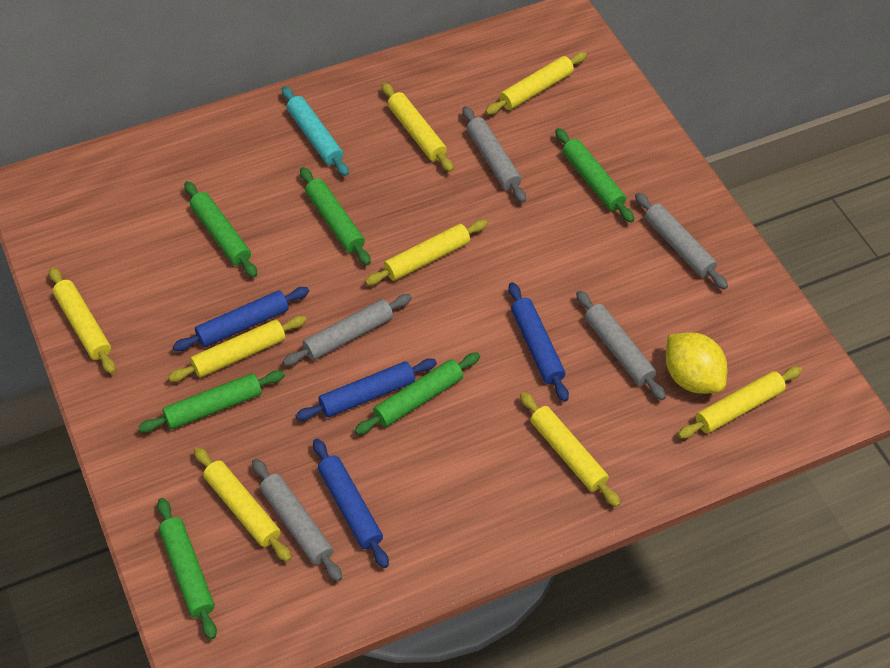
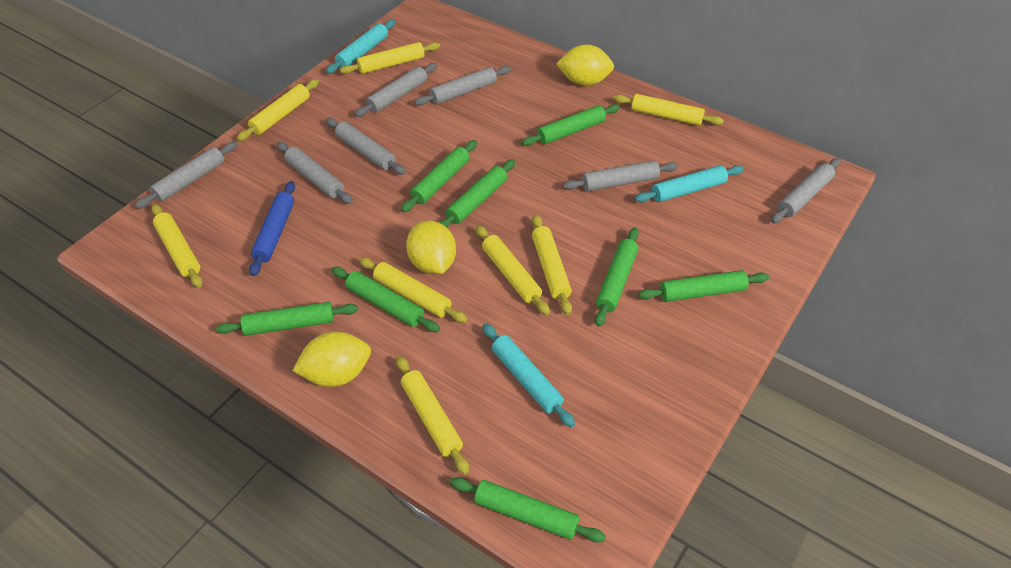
blue rolling pin: [173,287,309,351] [296,358,437,421] [313,439,389,568] [508,282,569,402] = 4 -> [249,181,295,276] = 1
green rolling pin: [138,370,285,433] [157,498,217,640] [184,181,257,277] [300,167,371,265] [355,352,480,435] [555,128,634,223] = 6 -> [216,302,358,336] [332,267,440,332] [401,140,477,212] [439,159,515,228] [450,477,606,543] [522,104,620,146] [595,227,639,326] [638,270,769,302] = 8
grey rolling pin: [252,459,342,582] [283,294,412,366] [463,106,526,203] [576,291,666,400] [635,193,728,289] = 5 -> [135,142,238,209] [277,142,353,204] [326,118,406,175] [355,63,437,117] [414,66,511,106] [563,161,678,191] [771,158,841,223] = 7
turquoise rolling pin: [282,86,349,176] = 1 -> [326,20,395,74] [482,324,575,427] [635,165,744,203] = 3
yellow lemon: [666,332,727,394] = 1 -> [292,332,371,387] [406,220,456,274] [556,44,614,86] = 3

